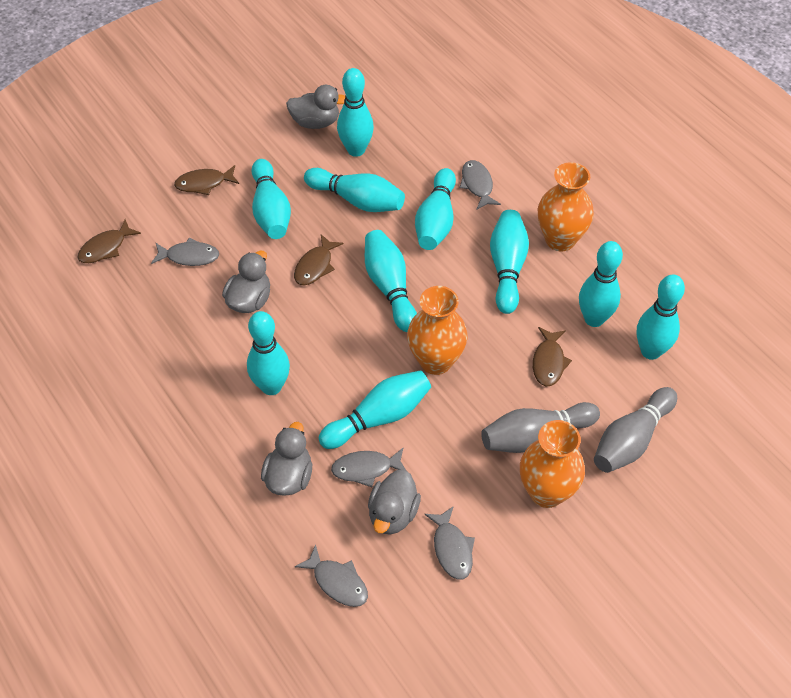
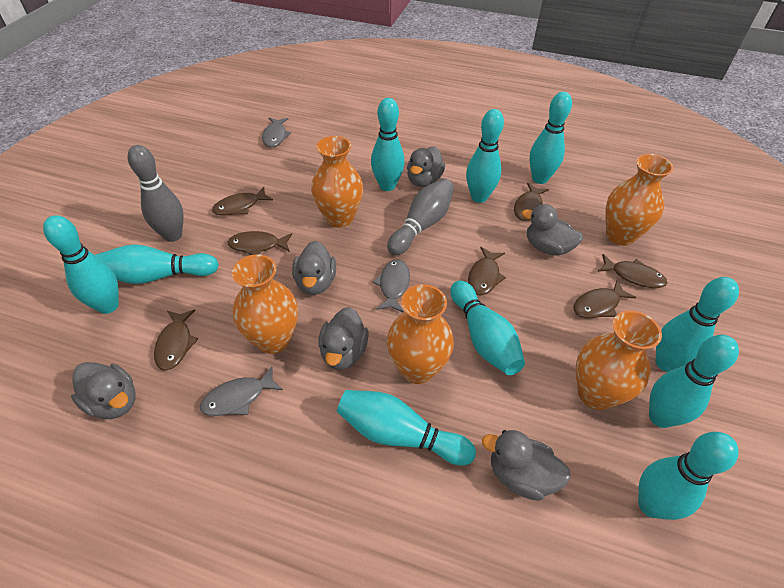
brown fish: [77,219,141,263] [174,165,239,195] [294,234,343,285] [533,327,572,386] = 4 -> [154,310,198,371] [212,187,273,215] [228,231,292,255] [468,247,506,296] [514,183,549,221] [573,280,636,318] [597,254,667,288] = 7
grey duck: [222,251,270,313] [261,422,312,496] [286,85,345,129] [368,469,421,535] = 4 -> [71,362,136,419] [292,241,336,295] [318,307,369,370] [407,146,445,187] [482,430,571,501] [522,204,583,256] = 6
grey fish: [151,237,219,266] [295,544,368,607] [331,448,407,487] [424,506,475,580] [460,160,501,210] = 5 -> [200,366,283,416] [262,118,291,147] [373,259,410,313] = 3
orange vase: [407,286,467,375] [520,420,585,508] [538,162,594,251] = 3 -> [232,254,298,354] [311,136,363,228] [387,284,454,384] [576,310,662,410] [605,154,673,246] = 5

